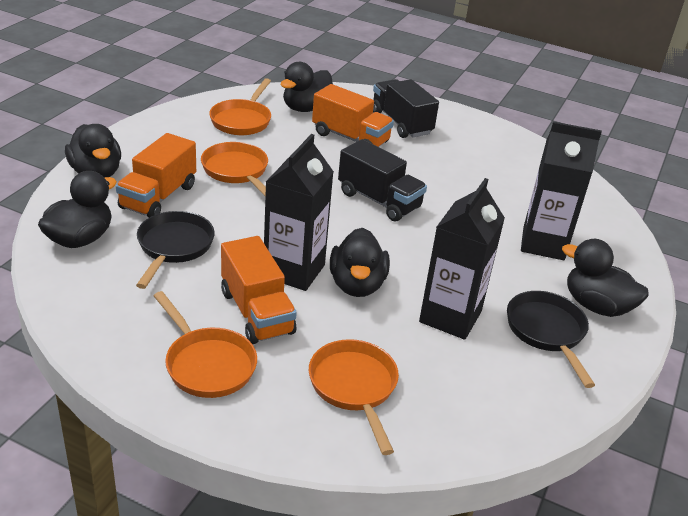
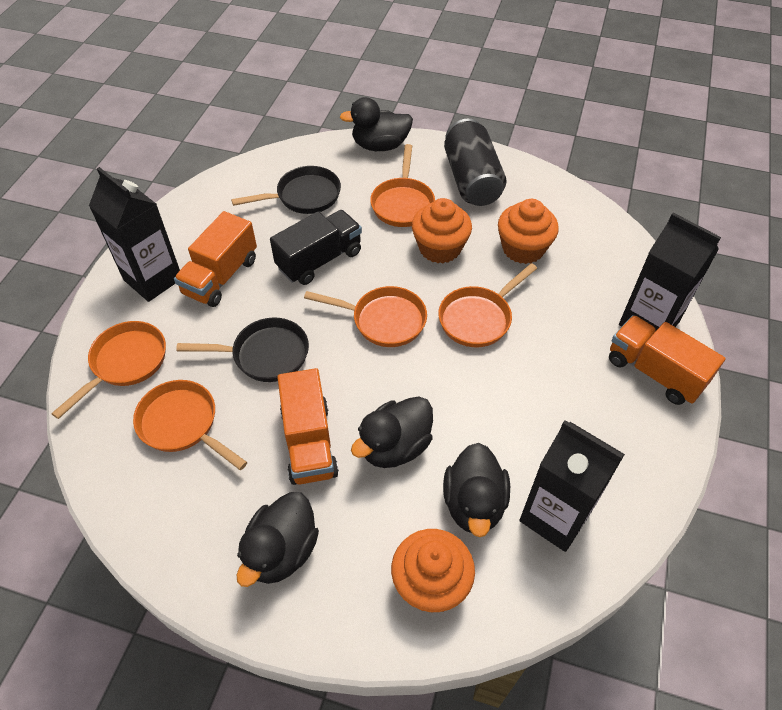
black can: none = 0 -> [444,119,507,206] = 1
black duck: [38,171,117,248] [65,124,121,178] [281,62,333,112] [330,228,390,297] [562,239,649,317] = 5 -> [237,492,319,587] [340,97,413,151] [351,396,433,468] [443,443,510,537] = 4
black truck: [338,139,427,221] [373,79,439,138] = 2 -> [270,210,362,285] = 1
orange cupcake: none = 0 -> [391,529,475,613] [412,198,472,263] [498,199,559,264] = 3
orange pan: [154,291,257,398] [201,142,268,196] [209,78,271,135] [309,339,399,455] = 4 -> [51,321,166,419] [133,380,247,470] [304,286,427,347] [370,144,435,227] [438,263,537,347] = 5

